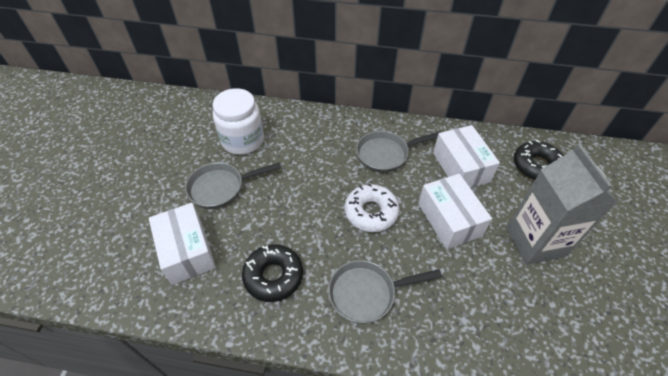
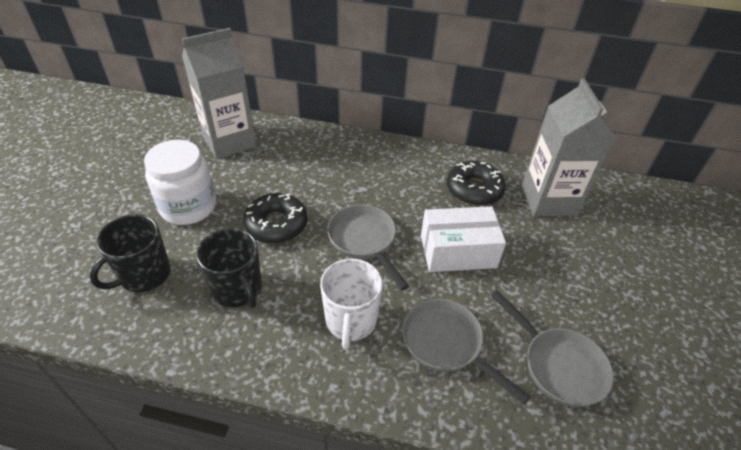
black mug: none = 0 -> [90,214,171,292] [196,228,262,308] = 2
grey carton: [506,144,617,265] = 1 -> [182,28,256,159] [522,78,616,216] = 2
white box: [149,203,216,285] [418,174,492,249] [433,125,500,188] = 3 -> [421,206,506,272] = 1
white donut: [345,183,399,232] = 1 -> none = 0
white mug: none = 0 -> [320,259,383,350] = 1

